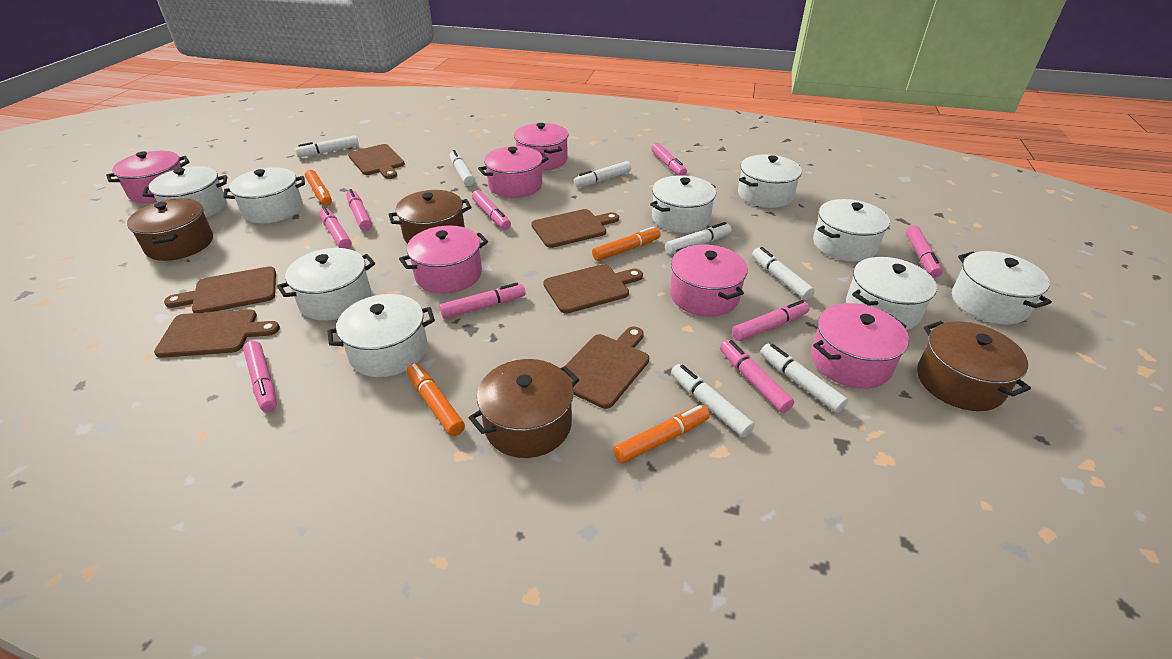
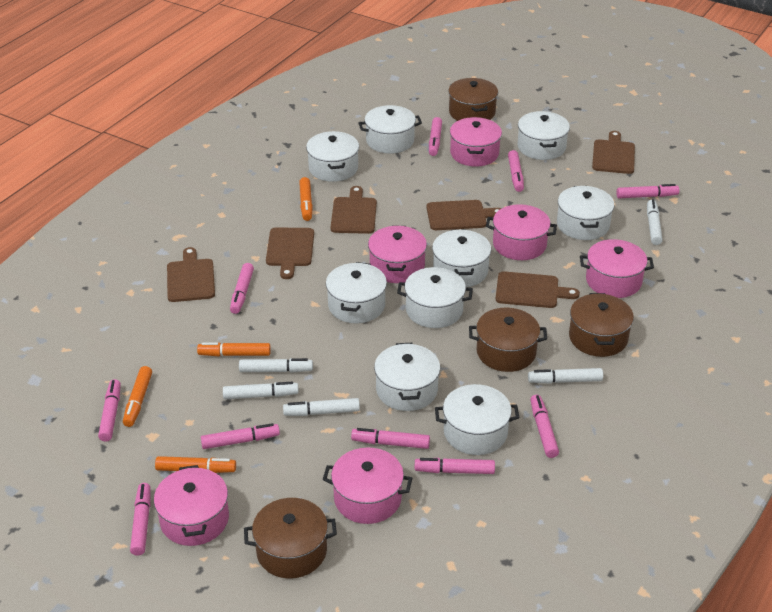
pink marker: [243,341,277,412] [319,207,352,249] [346,189,372,231] [439,283,525,319] [472,190,511,230] [651,143,687,175] [720,340,794,413] [732,300,810,341] [906,225,942,278] = 9 -> [98,379,121,442] [130,483,151,556] [201,423,280,449] [230,263,254,314] [351,428,430,449] [415,458,495,474] [429,117,442,156] [508,150,524,192] [530,395,559,458] [616,184,679,198] = 10
white marker: [295,135,359,157] [450,150,475,186] [574,161,631,187] [665,222,731,255] [671,364,755,437] [752,247,815,300] [760,344,848,413] = 7 -> [223,382,299,400] [239,358,313,373] [283,398,360,416] [528,368,603,384] [647,199,663,245] = 5

